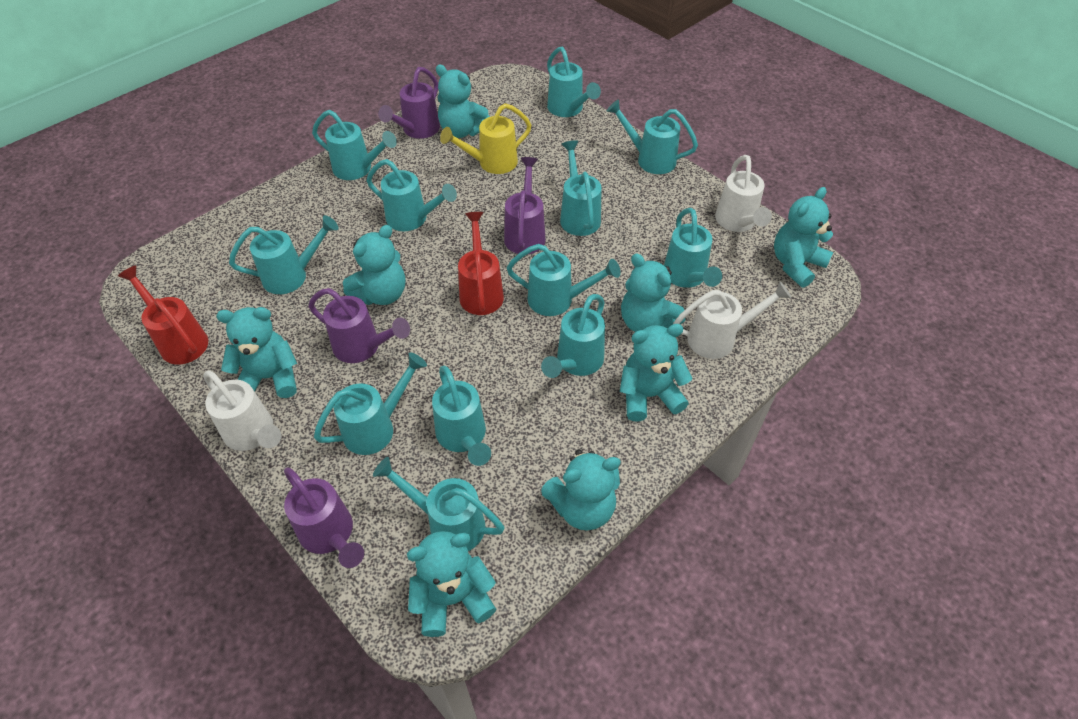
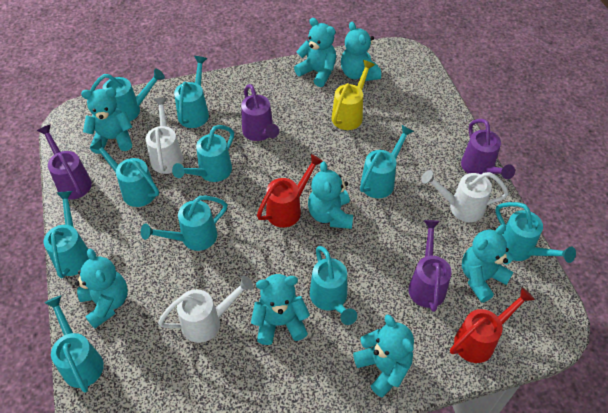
turquoise watering can: [229,215,338,294] [312,110,397,180] [314,352,427,455] [367,159,457,231] [373,457,505,551] [432,366,491,466] [507,244,621,316] [541,294,605,378] [547,47,601,117] [560,140,602,236] [607,99,698,174] [664,208,722,288] = 12 -> [44,191,89,278] [44,296,104,393] [90,69,165,121] [90,139,159,207] [141,196,227,251] [172,125,234,182] [174,56,209,128] [310,246,357,325] [360,125,414,198] [495,202,576,263] = 10

